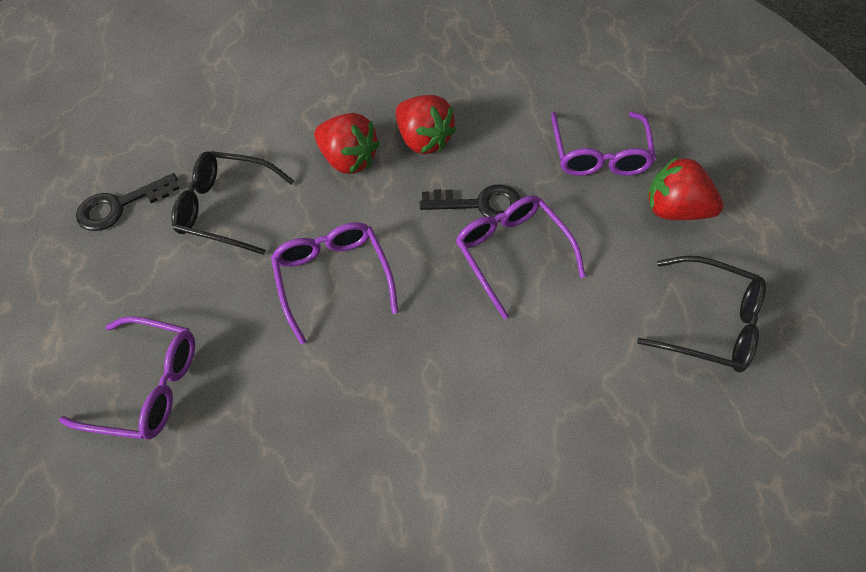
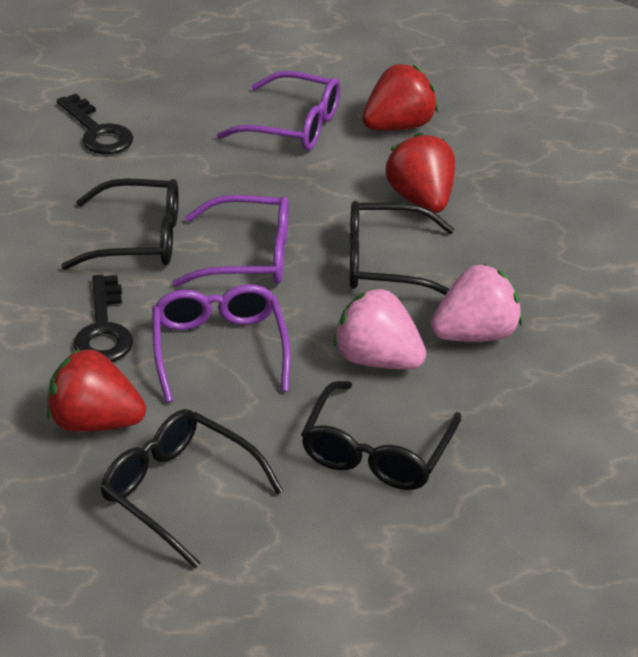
black glasses: [171,151,294,255] [637,256,766,372] = 2 -> [61,179,179,270] [101,409,283,568] [301,381,462,490] [349,201,454,295] = 4
pink strawberry: none = 0 -> [334,288,426,369] [431,264,522,342] = 2
purple glasses: [59,316,195,440] [271,222,398,344] [456,195,586,319] [551,112,656,176] = 4 -> [152,284,291,403] [172,195,289,287] [216,71,340,151] = 3

